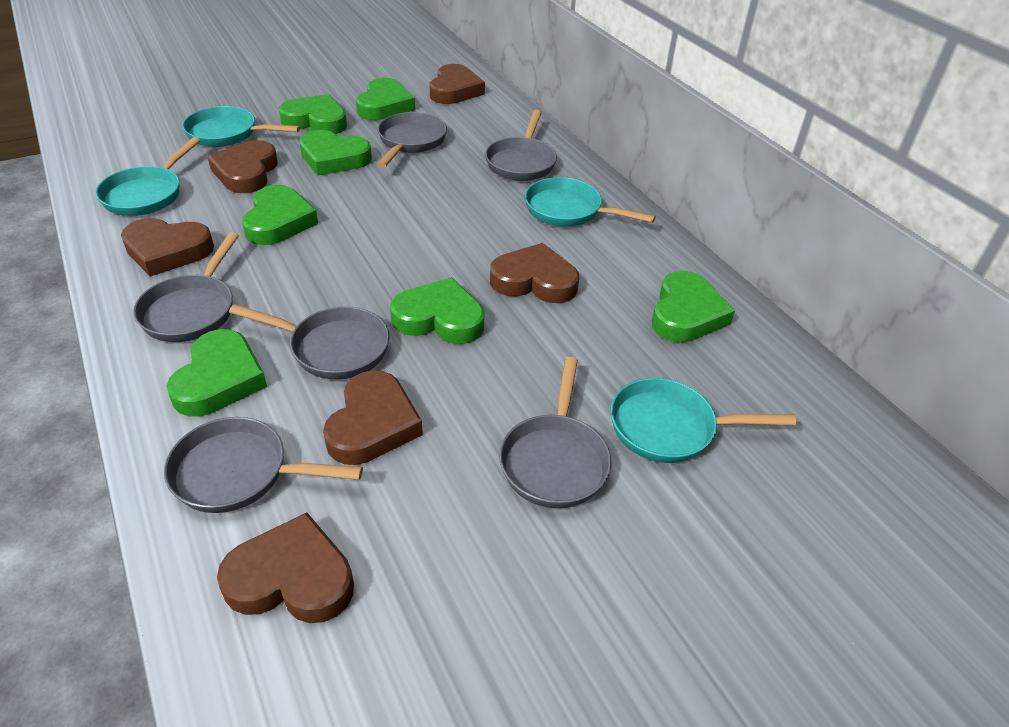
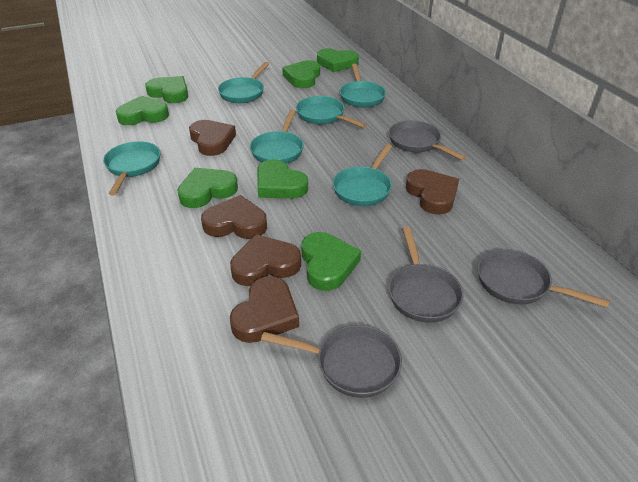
brown heart: [121,218,214,276] [208,140,278,193] [217,512,354,623] [323,370,423,465] [430,64,485,104] [490,243,579,303] = 6 -> [189,120,236,156] [201,195,267,239] [230,234,301,286] [230,276,299,343] [406,169,459,215] = 5
grey pan: [133,232,239,342] [164,417,363,513] [229,304,389,379] [377,112,447,168] [485,110,557,181] [499,357,611,508] = 6 -> [261,325,402,398] [389,120,466,161] [389,227,463,323] [478,249,610,308] = 4
turquoise pan: [95,137,200,216] [182,106,300,147] [525,177,656,227] [610,378,796,463] = 4 -> [103,141,160,196] [218,62,269,103] [250,110,304,164] [296,96,367,128] [333,144,392,206] [340,64,386,108] = 6

